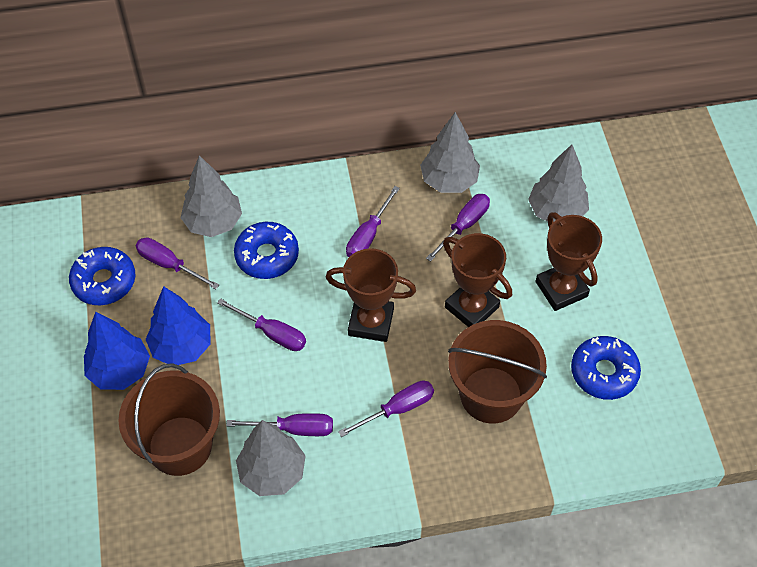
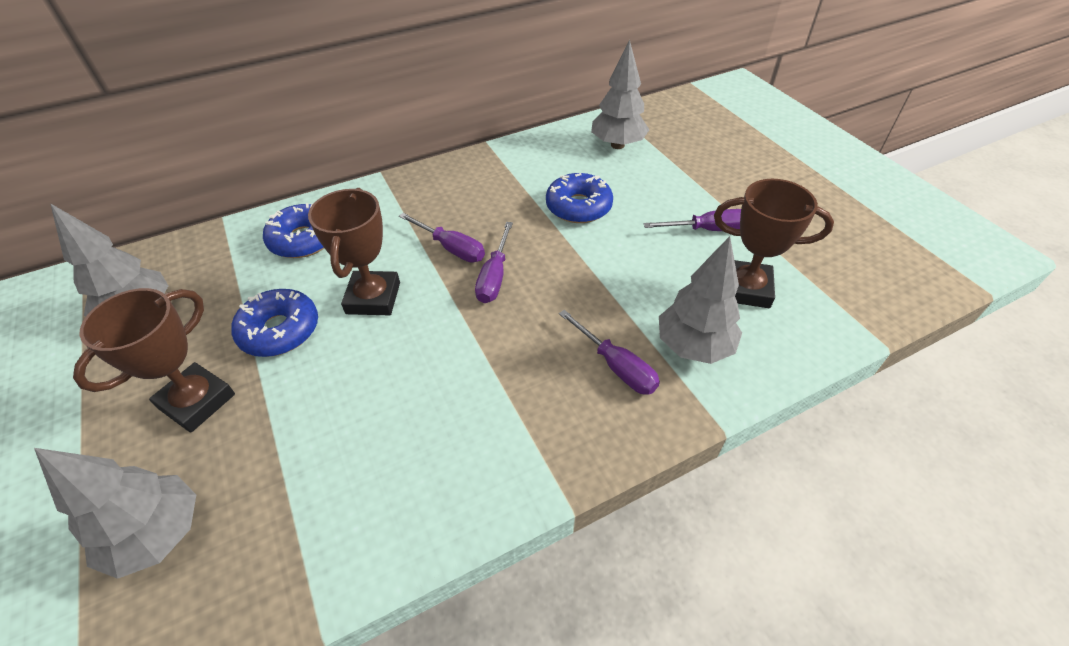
blue tree: [84,312,150,390] [146,286,210,365] = 2 -> none = 0
brown bucket: [118,363,220,476] [448,320,547,424] = 2 -> none = 0
purple screwdriver: [136,237,219,289] [217,298,306,351] [226,413,333,436] [338,380,434,437] [346,186,400,257] [426,194,490,262] = 6 -> [399,213,485,262] [475,222,513,303] [559,310,660,395] [643,209,741,231] = 4

